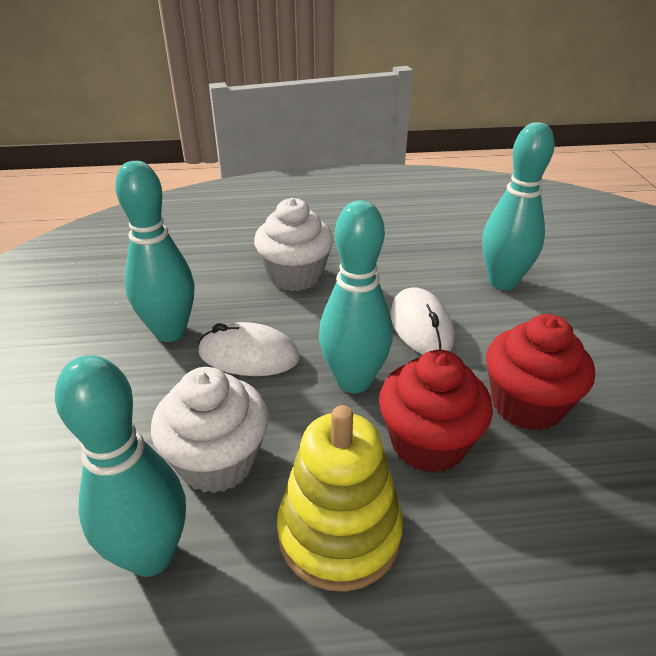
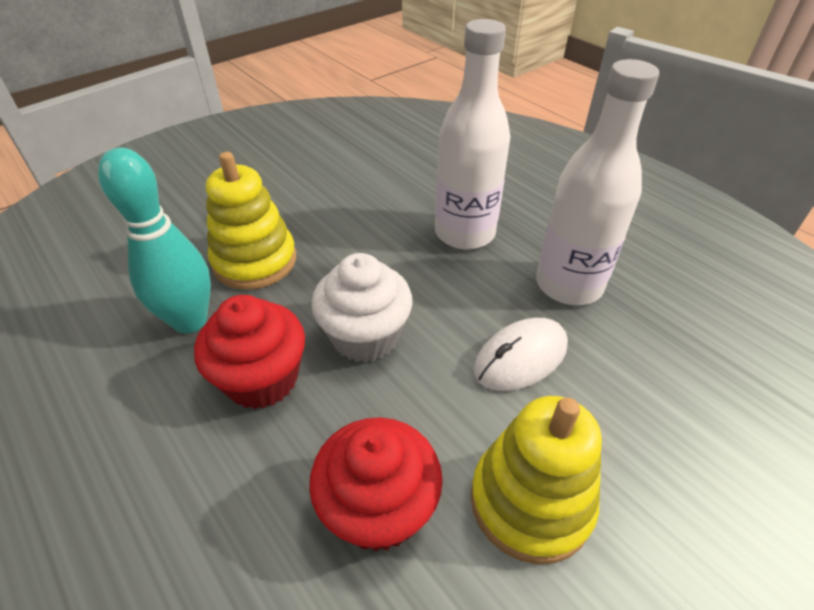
turquoise bowling pin: [55,355,186,577] [115,161,195,342] [319,200,393,393] [482,122,555,290] = 4 -> [98,147,211,333] = 1
white bottle: none = 0 -> [435,19,511,250] [536,59,659,305] = 2
white cupcake: [151,367,269,493] [254,198,334,291] = 2 -> [311,253,413,363] = 1
white mouse: [198,322,299,376] [390,287,454,354] = 2 -> [474,318,568,391] = 1
yellow stacking toy: [277,405,403,592] = 1 -> [206,152,296,290] [471,396,602,564] = 2

